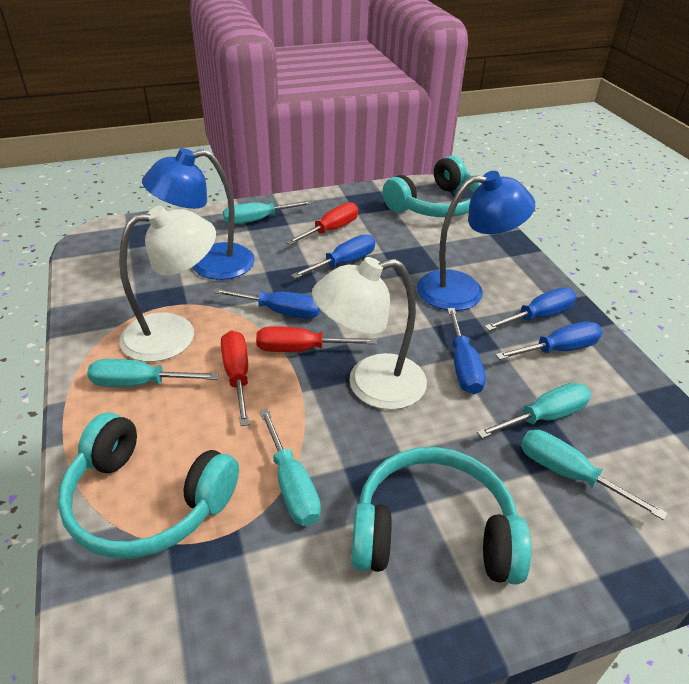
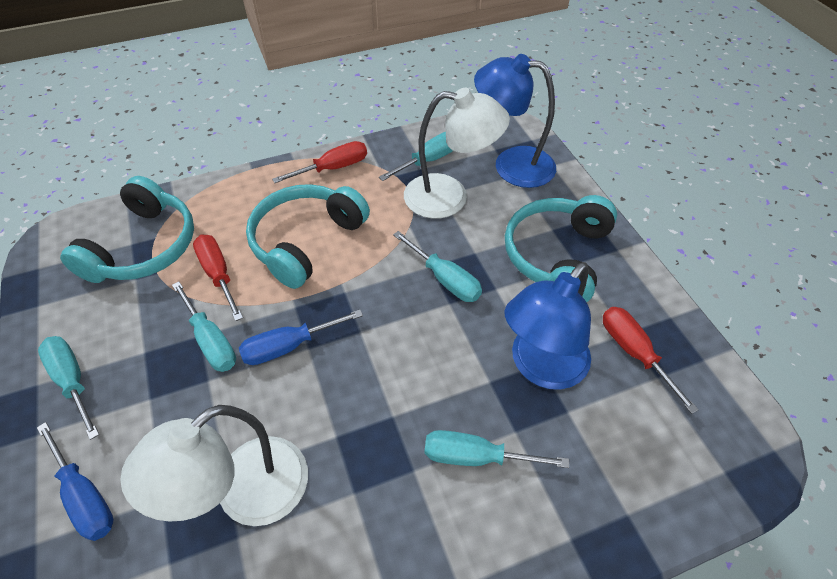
blue screwdriver: [213,288,320,319] [291,234,375,279] [447,308,486,394] [484,288,576,331] [495,322,602,360] = 5 -> [37,422,114,541] [239,310,363,365] = 2

